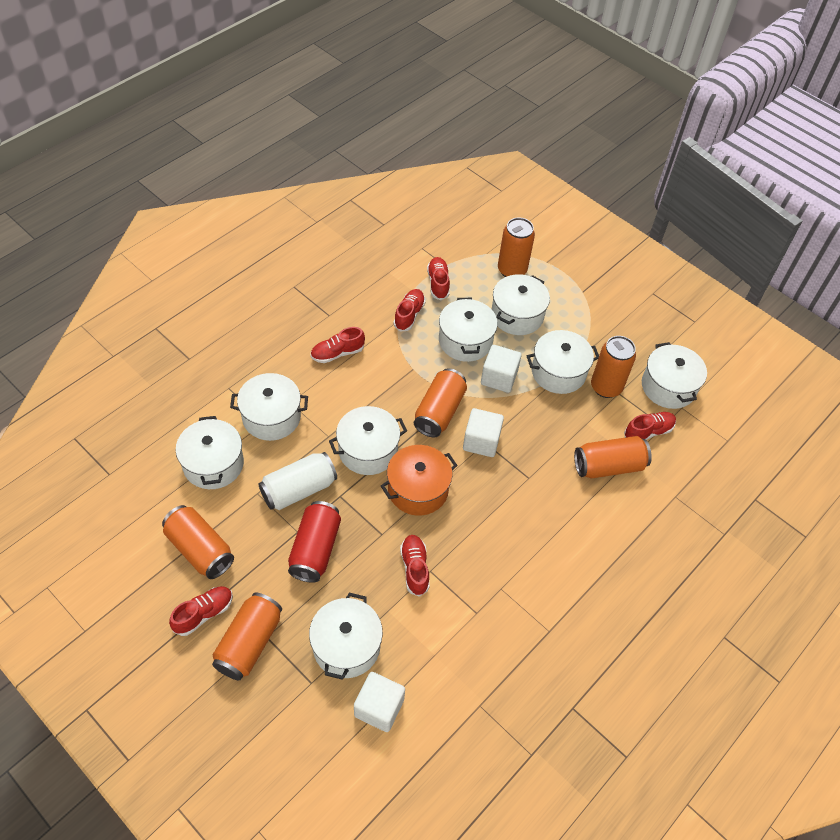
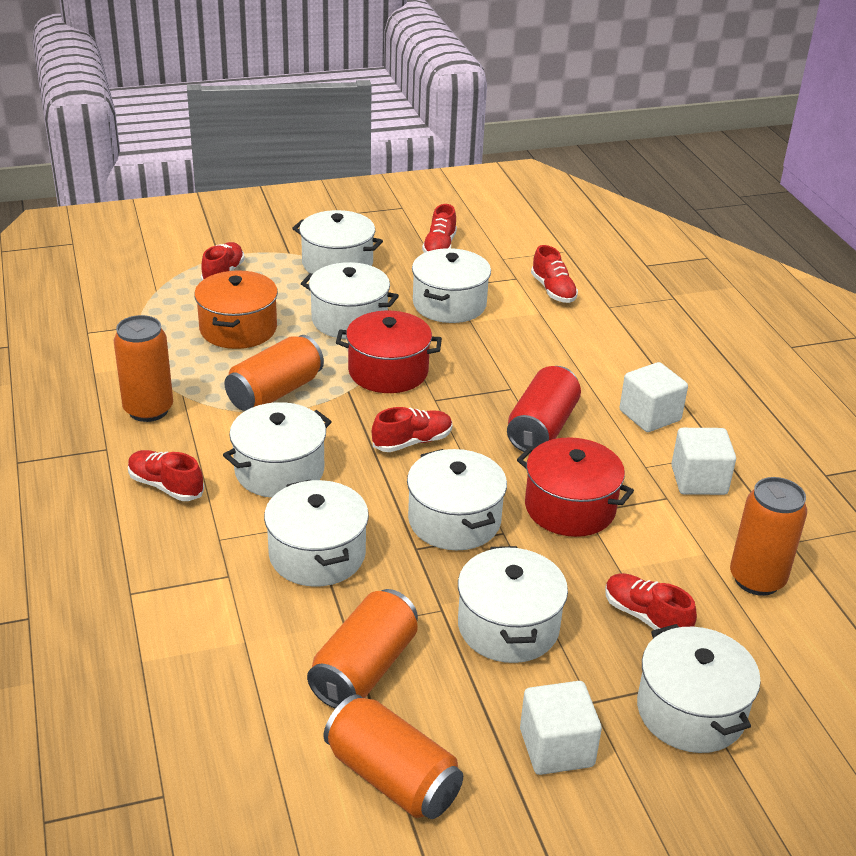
orange can: [162,505,234,579] [212,592,282,681] [414,368,467,437] [498,217,535,277] [574,436,652,479] [591,336,636,398] = 6 -> [114,315,173,422] [224,335,324,411] [307,589,418,709] [324,694,463,819] [730,477,807,596] = 5
red pot: none = 0 -> [336,311,442,393] [517,437,634,537] = 2
white can: [258,452,337,510] = 1 -> none = 0

